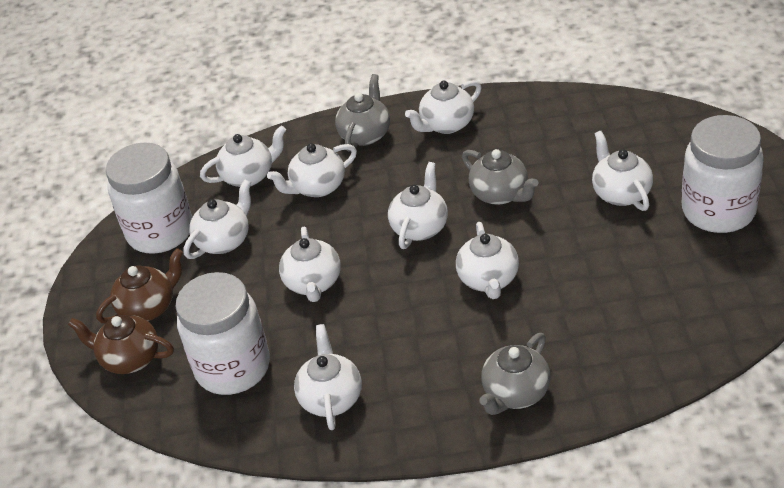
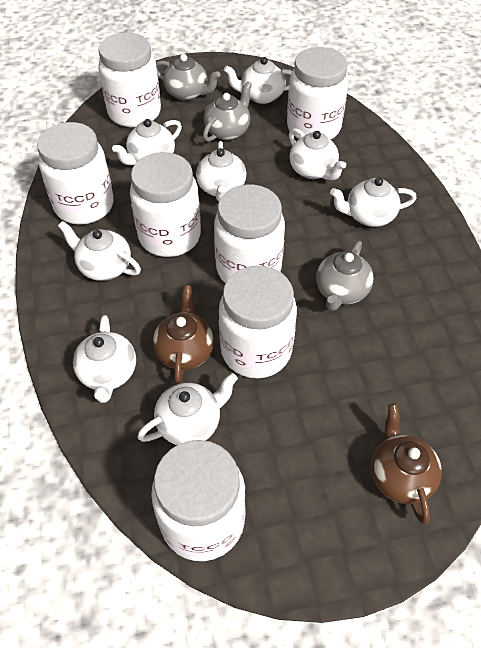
white jar: [106,142,192,254] [175,272,270,395] [682,115,764,233] = 3 -> [37,122,114,225] [98,33,161,127] [130,152,201,257] [151,440,246,561] [214,184,285,284] [219,266,297,378] [287,47,349,140] = 7
white teapot: [184,179,251,259] [200,126,286,187] [267,143,357,197] [279,226,341,302] [294,324,362,430] [388,162,448,249] [405,80,482,134] [456,222,519,299] [592,131,653,211] = 9 -> [58,221,141,281] [73,315,136,403] [112,119,182,165] [137,373,238,445] [196,141,246,201] [224,57,292,104] [289,128,346,180] [330,177,417,227] = 8

